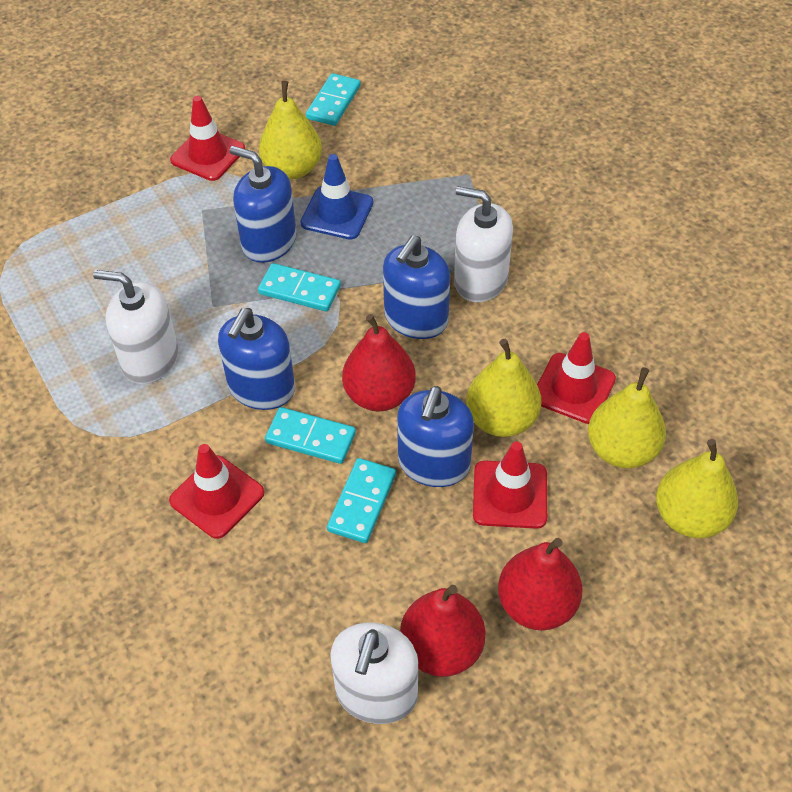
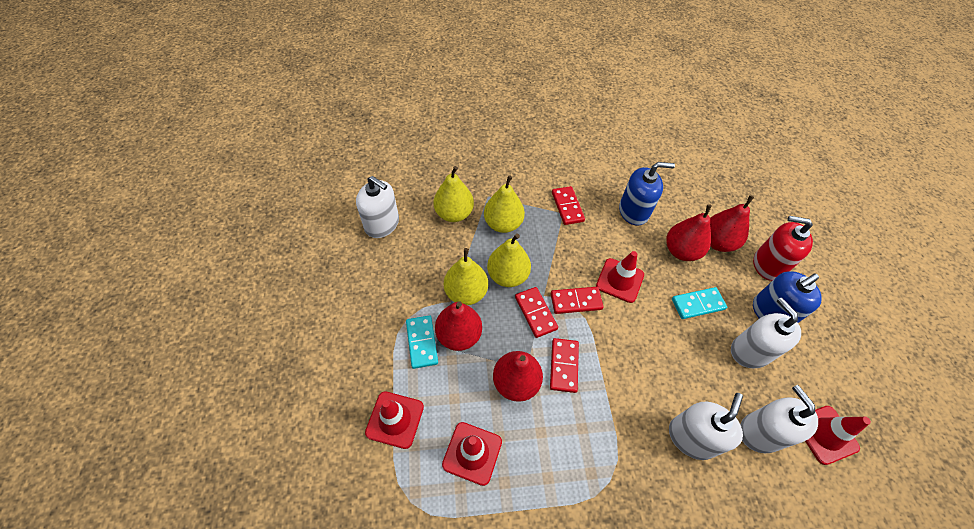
blue soap dispenser: [218,308,295,410] [229,146,297,263] [383,235,450,339] [397,386,474,487] = 4 -> [619,162,675,226] [753,271,822,323] = 2
blue traffic cone: [300,154,373,240] = 1 -> none = 0
red domino: none = 0 -> [515,287,558,338] [550,338,579,393] [551,287,603,314] [552,186,585,225] = 4
red pear: [342,314,416,411] [400,585,486,677] [498,538,583,630] = 3 -> [435,301,482,351] [493,351,543,402] [666,204,712,261] [710,195,754,252] = 4
red soap dispenser: none = 0 -> [753,216,813,281] = 1
turquoise domino: [258,263,341,312] [265,407,356,464] [306,73,361,126] [327,458,396,543] = 4 -> [406,316,438,369] [672,287,727,319] = 2
white soap dispenser: [93,270,178,384] [330,623,418,724] [454,186,513,302] = 3 -> [356,176,399,238] [669,393,743,460] [731,298,801,368] [740,385,818,453] = 4

